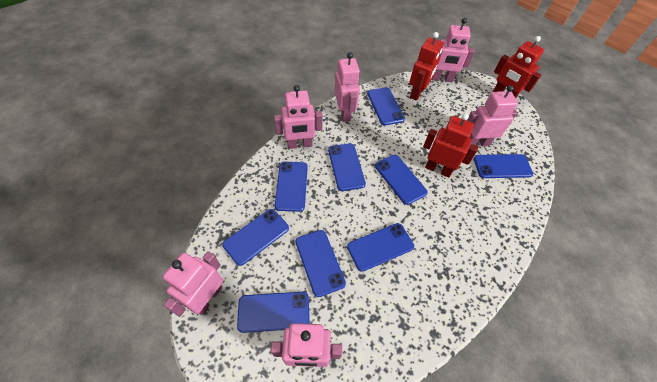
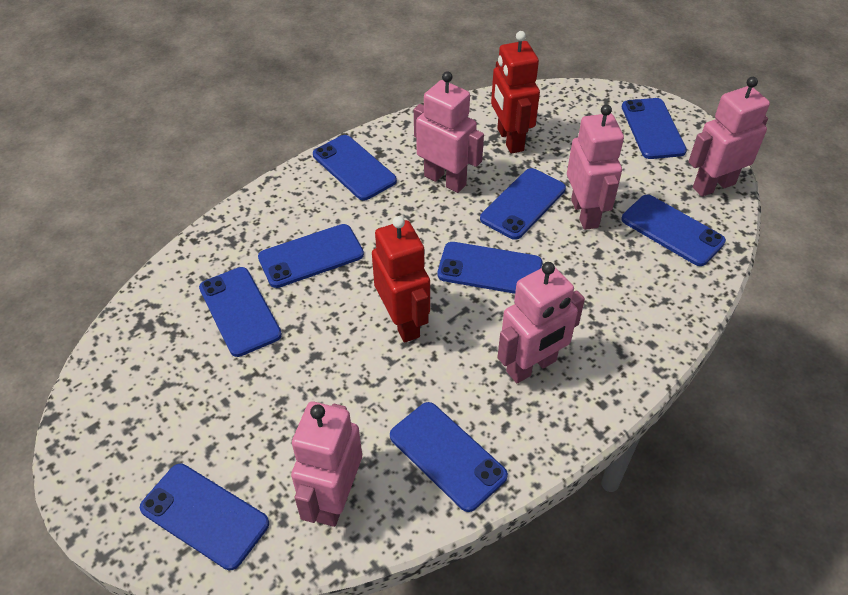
pink robot: [163,251,223,317] [270,323,342,367] [274,85,323,149] [334,52,360,122] [432,18,475,82] [467,85,518,147] = 6 -> [291,401,362,527] [414,71,484,193] [497,262,585,383] [567,104,624,230] [689,77,770,197] = 5
red robot: [409,32,443,101] [423,113,478,177] [493,36,544,98] = 3 -> [372,216,430,343] [491,31,540,154] = 2

